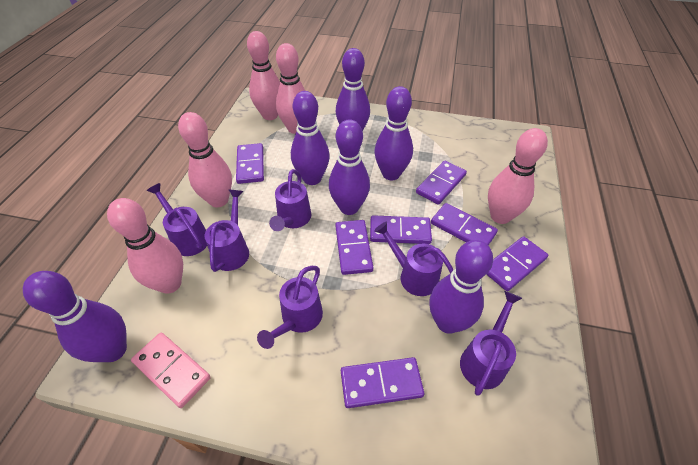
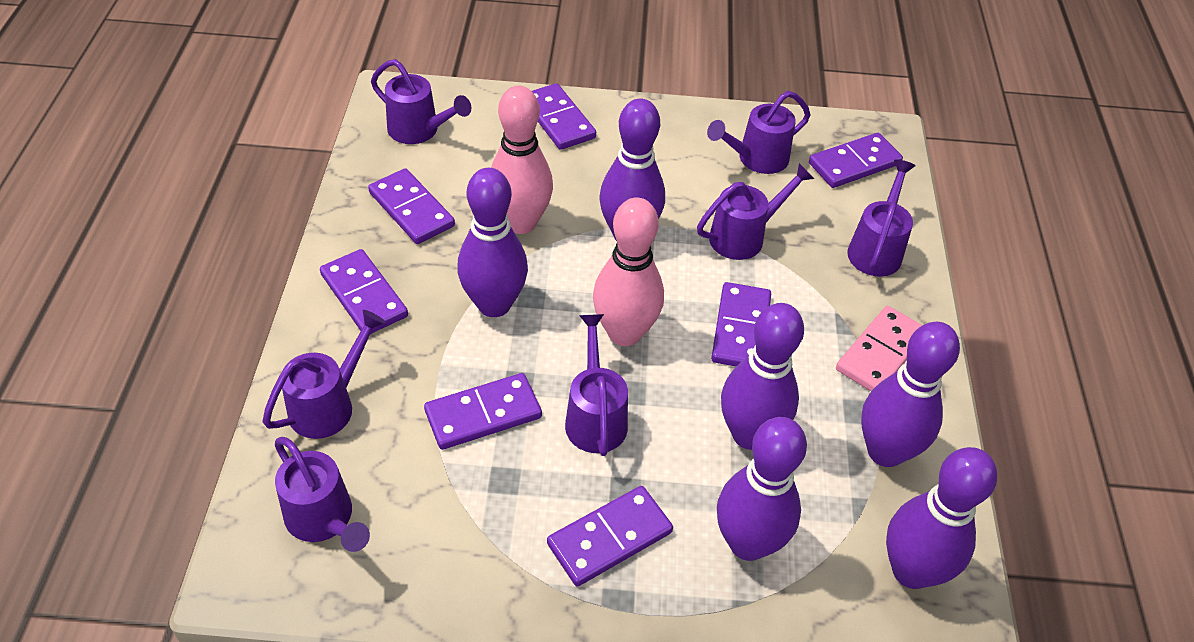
pink bowling pin: [107,198,183,294] [178,112,232,207] [247,31,280,120] [276,43,305,134] [488,128,548,224] = 5 -> [491,86,553,234] [593,197,664,346] = 2
purple watering can: [147,183,207,256] [205,190,249,272] [257,266,323,349] [269,169,311,231] [374,222,454,296] [460,291,522,396] = 6 -> [263,310,386,439] [275,437,370,552] [371,59,471,144] [565,314,628,456] [697,163,814,260] [707,91,810,174] [847,159,916,277] = 7

